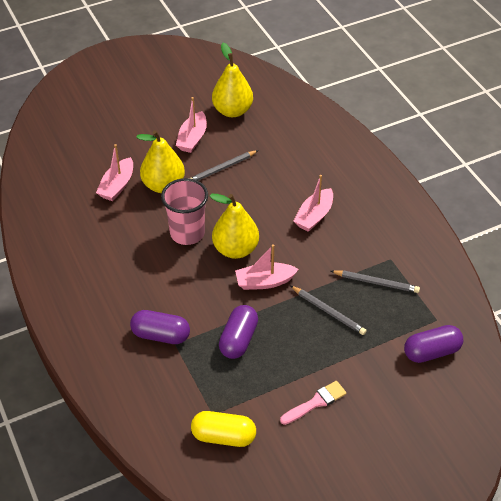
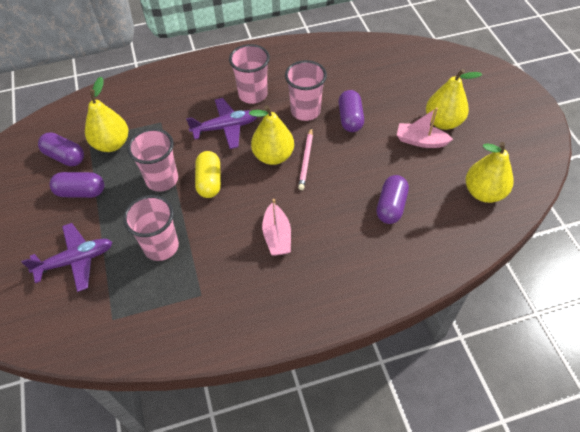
grey pencil: [189,150,258,181] [291,286,367,335] [331,270,420,293] = 3 -> none = 0
pink boat: [96,144,133,201] [176,97,207,153] [235,244,299,290] [294,175,333,232] = 4 -> [262,199,291,256] [397,107,453,148] = 2
pink brush: [280,381,346,425] = 1 -> none = 0
pink cup: [161,178,208,245] = 1 -> [123,195,179,261] [127,128,178,192] [229,44,270,104] [285,60,327,121] = 4
pink pencil: none = 0 -> [298,127,313,190] = 1
purple capsule: [130,310,190,344] [219,305,258,359] [404,325,463,363] = 3 -> [38,132,84,166] [49,172,104,198] [339,90,364,132] [377,175,409,224] = 4
purple plane: none = 0 -> [21,223,112,292] [186,98,257,149] = 2
yellow pear: [136,130,185,193] [210,194,259,259] [212,43,253,117] = 3 -> [85,77,129,152] [249,105,294,165] [426,69,482,130] [466,142,514,203] = 4

